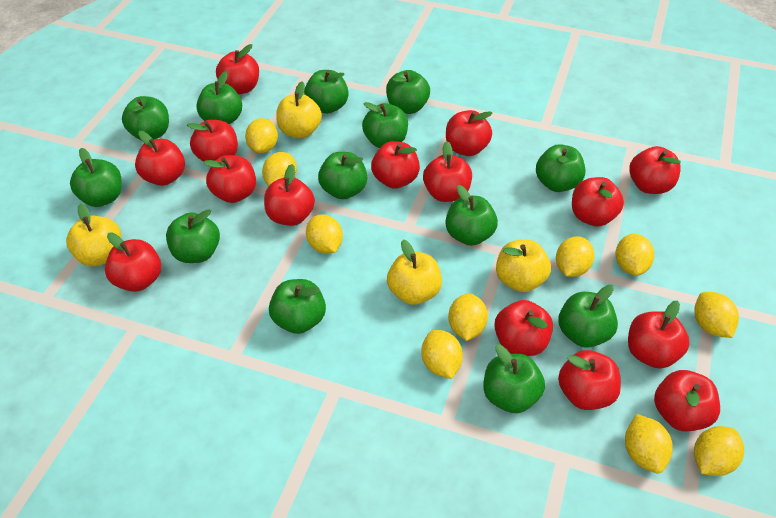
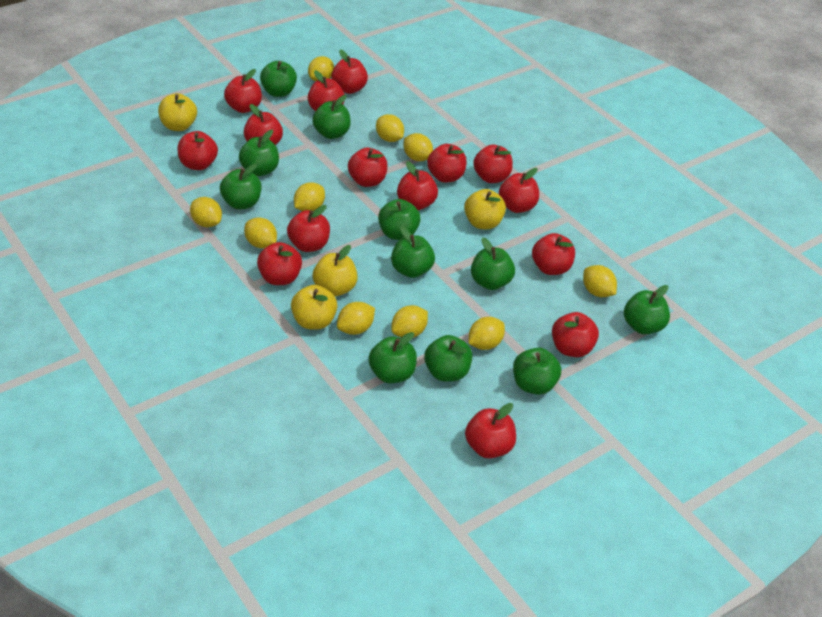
green apple: [70,148,122,207] [122,96,169,140] [166,209,220,263] [196,71,242,124] [269,279,326,334] [304,70,349,114] [318,152,367,199] [362,102,408,148] [386,70,430,114] [445,185,498,246] [483,345,545,413] [536,144,585,192] [558,285,618,348] = 13 -> [220,163,261,210] [239,130,279,176] [260,61,297,97] [313,95,351,139] [369,332,417,383] [378,199,421,240] [391,226,435,278] [424,335,472,382] [471,238,515,290] [513,348,561,395] [624,285,670,334] = 11

